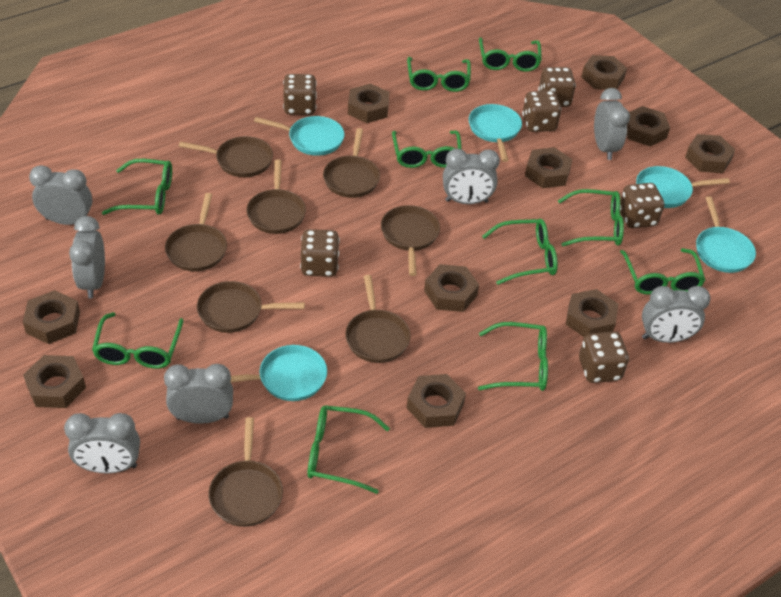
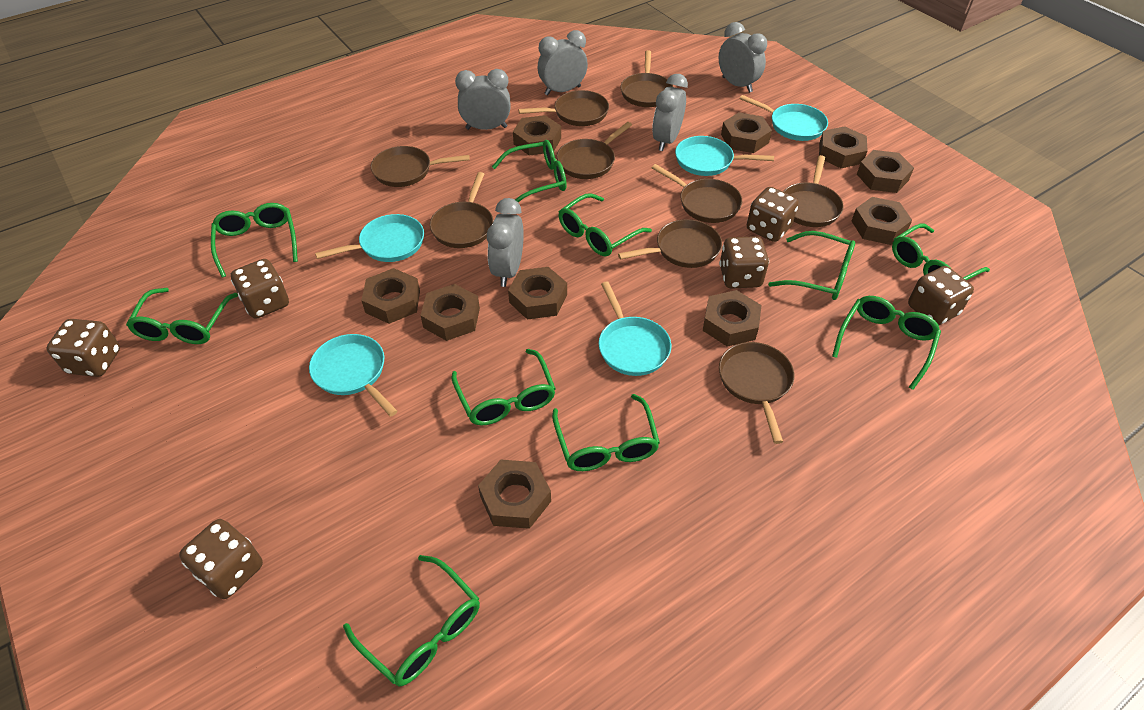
brown pan: [165,193,227,271] [179,136,273,177] [197,281,305,333] [208,417,283,527] [246,160,306,234] [323,128,380,198] [345,275,411,363] [381,205,440,276] = 8 -> [371,146,470,187] [430,172,493,248] [518,90,609,126] [557,122,632,179] [618,219,722,268] [620,50,673,107] [652,164,742,223] [719,342,794,444] [783,155,844,227] = 9
grey clock: [29,165,92,225] [64,413,140,473] [69,216,105,299] [164,364,233,424] [443,149,500,204] [594,88,630,160] [642,286,710,343] = 7 -> [455,69,511,130] [487,198,524,287] [538,30,588,96] [652,74,688,151] [719,22,767,93] = 5

